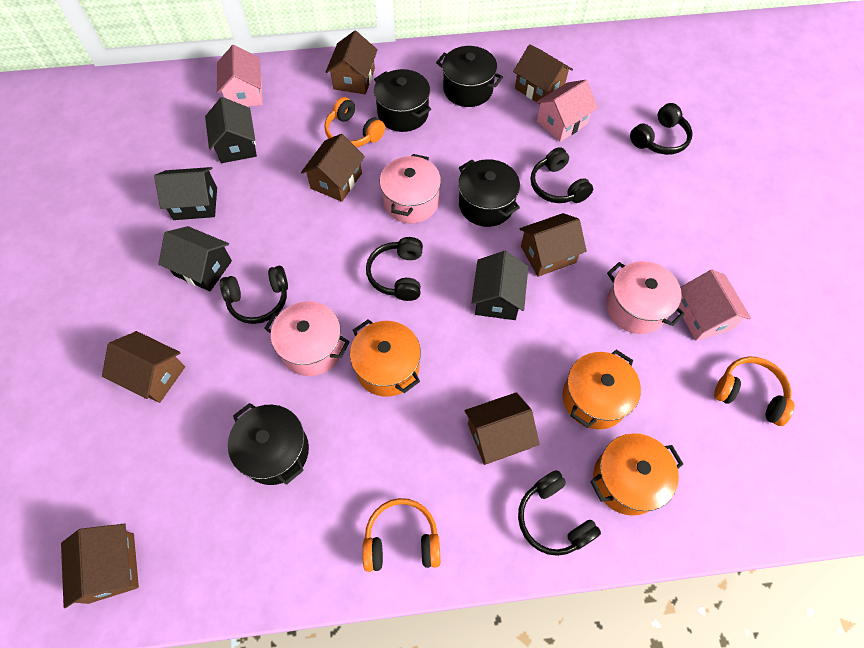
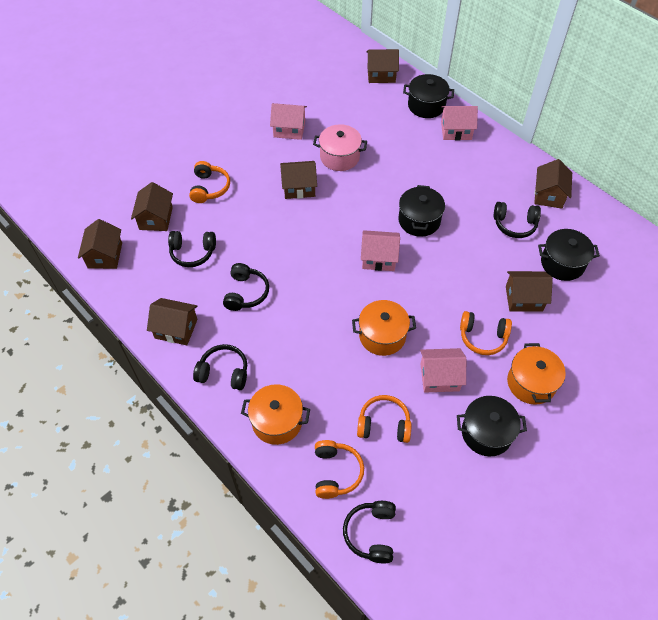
black house: [154,167,217,220] [158,226,232,291] [205,97,257,163] [471,251,528,320] = 4 -> none = 0
orange headphones: [324,97,385,148] [362,498,441,572] [714,356,794,426] = 3 -> [189,161,230,203] [315,440,364,499] [357,395,412,443] [460,311,512,355] = 4
pink house: [217,45,262,107] [536,80,598,142] [679,270,751,341] = 3 -> [270,103,307,140] [361,230,400,271] [420,348,466,393] [441,106,478,140] = 4
pink pot: [264,301,350,376] [380,154,441,223] [606,261,685,334] = 3 -> [313,124,367,171] = 1

